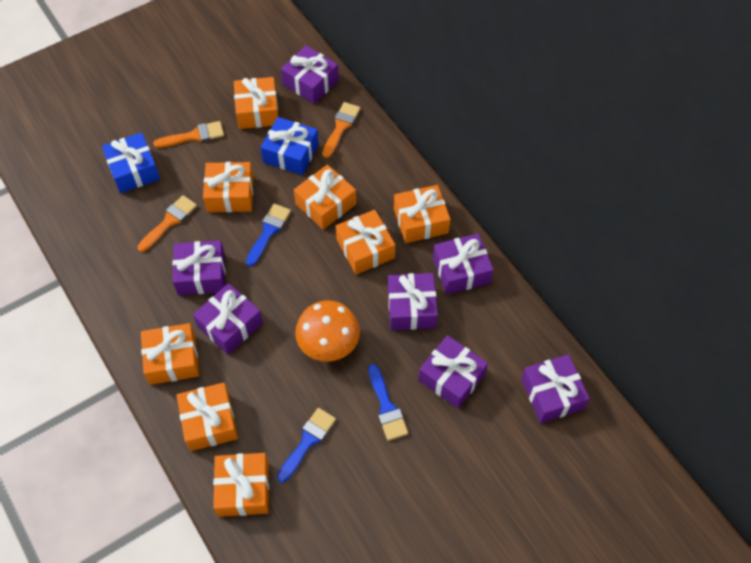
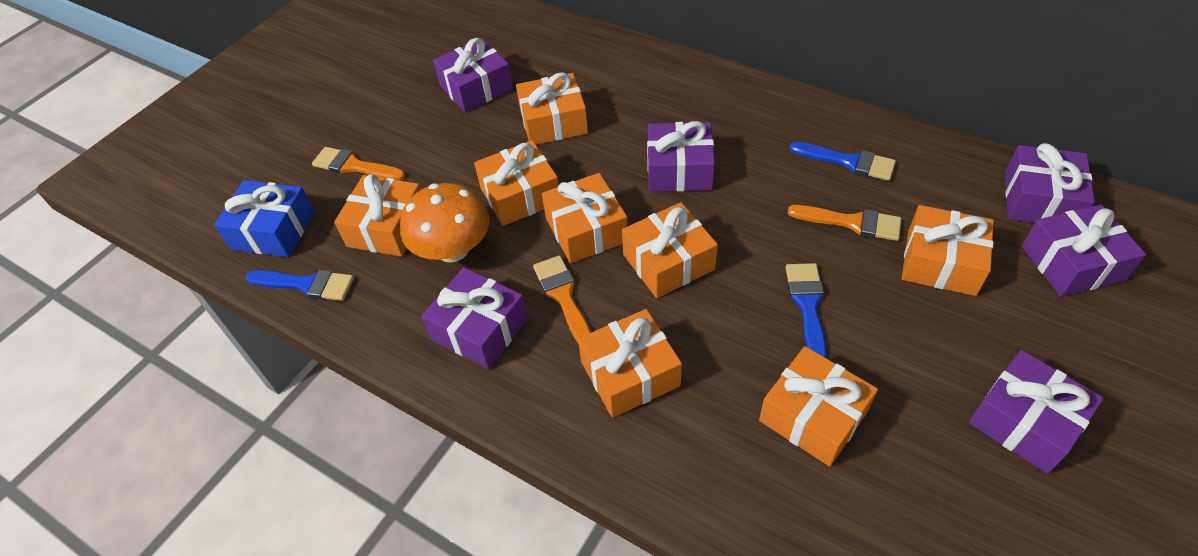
blue gift: [102,132,160,193] [260,117,319,175] = 2 -> [214,180,314,257] = 1
purple gift: [172,240,225,295] [193,283,263,355] [281,45,339,104] [388,273,438,330] [418,335,488,409] [433,233,494,295] [521,354,590,423] = 7 -> [421,267,528,369] [433,38,513,112] [647,121,715,191] [969,350,1103,474] [1005,143,1095,223] [1022,205,1146,297] = 6

